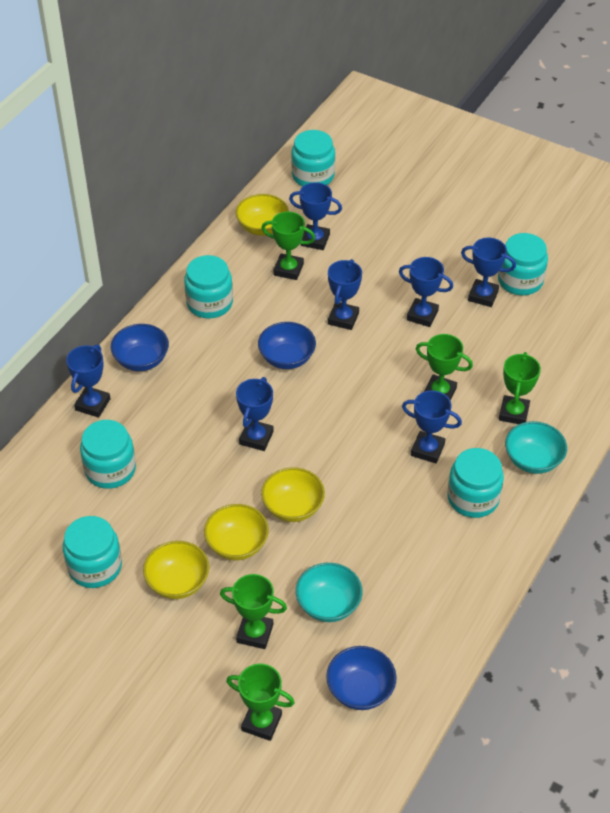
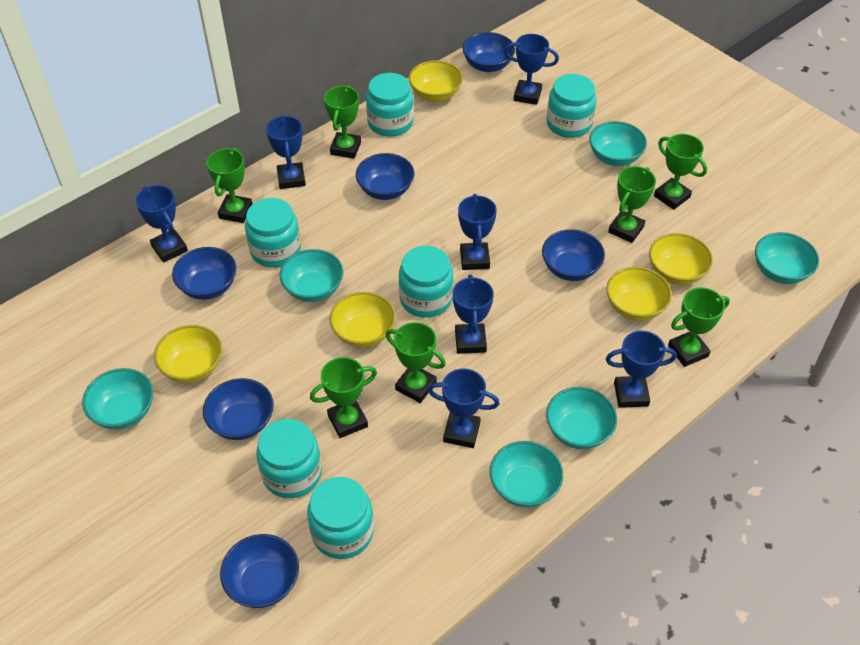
blue bowl: [111,324,169,371] [258,322,316,369] [326,646,396,710] = 3 -> [172,247,236,300] [203,378,274,440] [220,534,299,608] [356,153,414,200] [462,32,515,72] [542,229,605,281] = 6
green trophy: [220,574,287,649] [226,664,294,741] [261,212,315,280] [416,334,473,401] [499,352,541,424] = 5 -> [207,147,252,223] [310,357,377,438] [324,85,361,159] [386,322,446,403] [608,166,656,243] [654,134,707,210] [668,287,730,367] = 7
turquoise bowl: [296,563,362,622] [505,421,567,474] = 2 -> [82,368,153,429] [279,249,344,302] [490,441,563,508] [546,387,617,449] [589,121,647,166] [755,232,819,284] = 6
yellow bowl: [143,541,209,599] [204,504,269,560] [236,194,289,236] [261,467,325,522] = 4 -> [154,325,222,383] [329,292,396,348] [409,60,463,102] [606,267,672,321] [649,233,713,285] = 5

